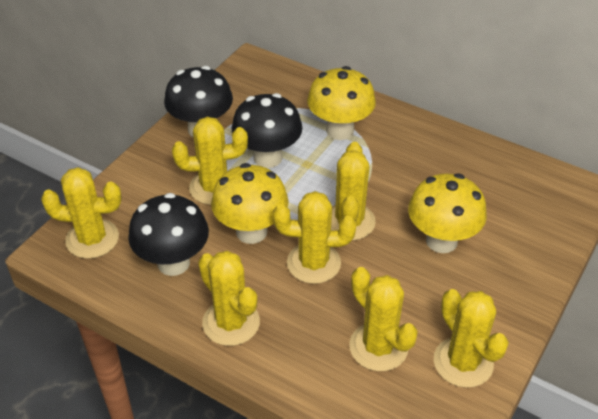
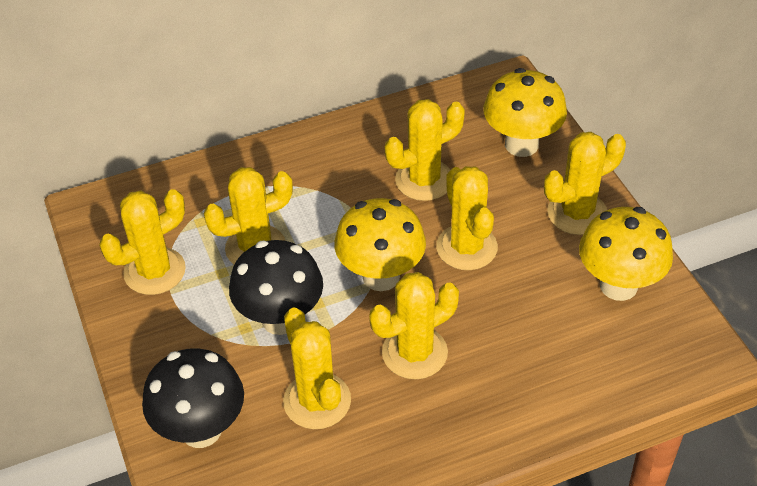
black mushroom: [128,193,209,276] [164,66,233,137] [232,93,302,168] = 3 -> [142,348,244,448] [229,240,323,335] = 2

